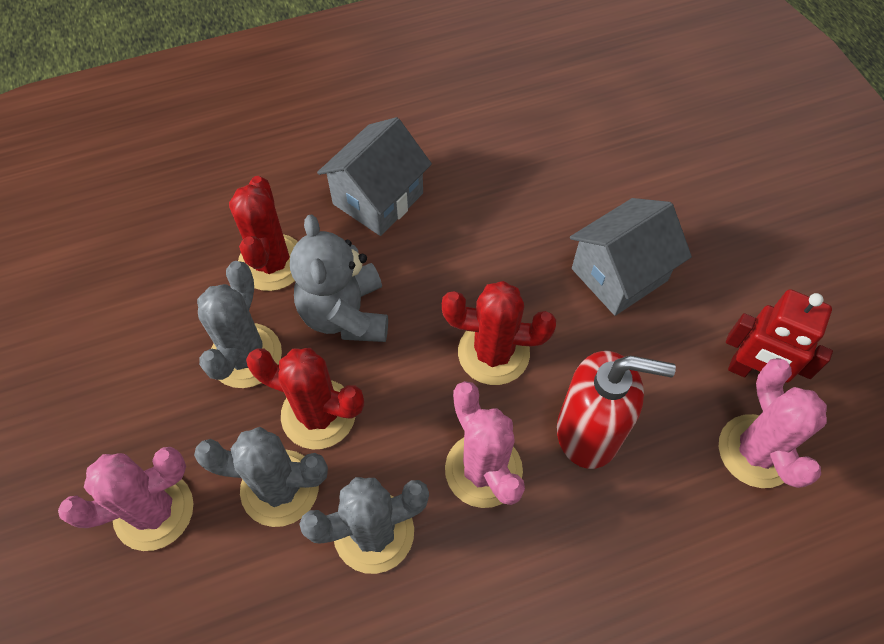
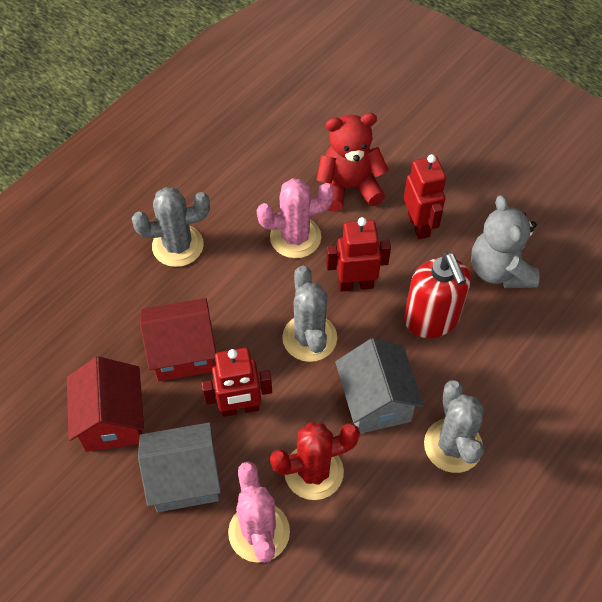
pink cactus: [58,447,194,551] [445,381,525,508] [719,358,827,488] = 3 -> [228,461,290,563] [257,178,334,258] = 2
red cactus: [229,176,298,291] [246,348,364,449] [442,281,556,385] = 3 -> [270,422,360,500] = 1
red house: none = 0 -> [67,356,144,452] [140,298,216,381] = 2
red robot: [726,289,833,383] = 1 -> [201,348,272,417] [326,217,391,292] [404,154,446,239] = 3
red teddy bear: none = 0 -> [317,113,389,212] = 1

